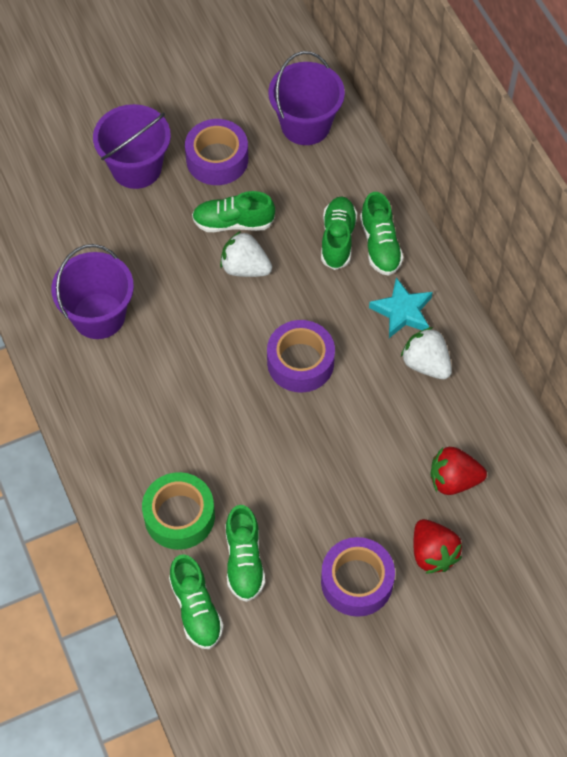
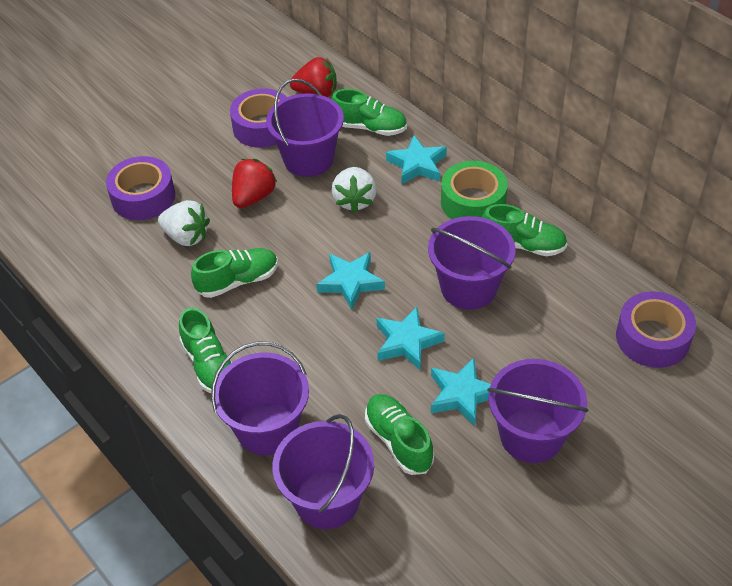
purple bucket: [51,244,134,339] [93,104,171,189] [268,51,345,145] = 3 -> [211,341,309,455] [266,79,344,177] [272,414,374,529] [428,216,515,310] [487,359,589,463] = 5
turquoise star: [369,277,433,338] = 1 -> [317,252,385,310] [377,307,445,371] [386,135,447,184] [431,358,491,426] = 4

